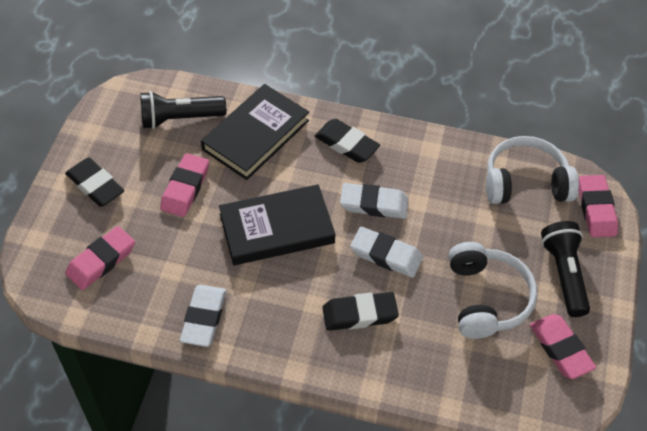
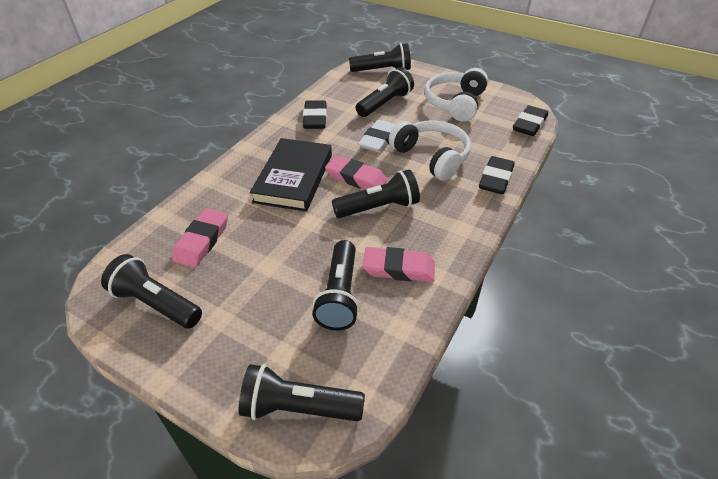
black book: [201,84,309,180] [219,184,335,265] = 2 -> [250,138,332,212] = 1
black flashlight: [140,91,226,129] [541,221,590,317] = 2 -> [101,254,202,329] [239,364,365,422] [312,240,359,331] [332,169,420,218] [349,43,411,72] [356,67,414,117] = 6
pink eraser: [65,226,135,290] [160,153,209,217] [530,314,596,379] [578,175,618,237] = 4 -> [172,208,228,268] [325,155,387,190] [362,247,435,282] = 3
white eraser: [180,285,226,347] [340,183,408,219] [350,227,423,278] = 3 -> [358,120,396,153] = 1

